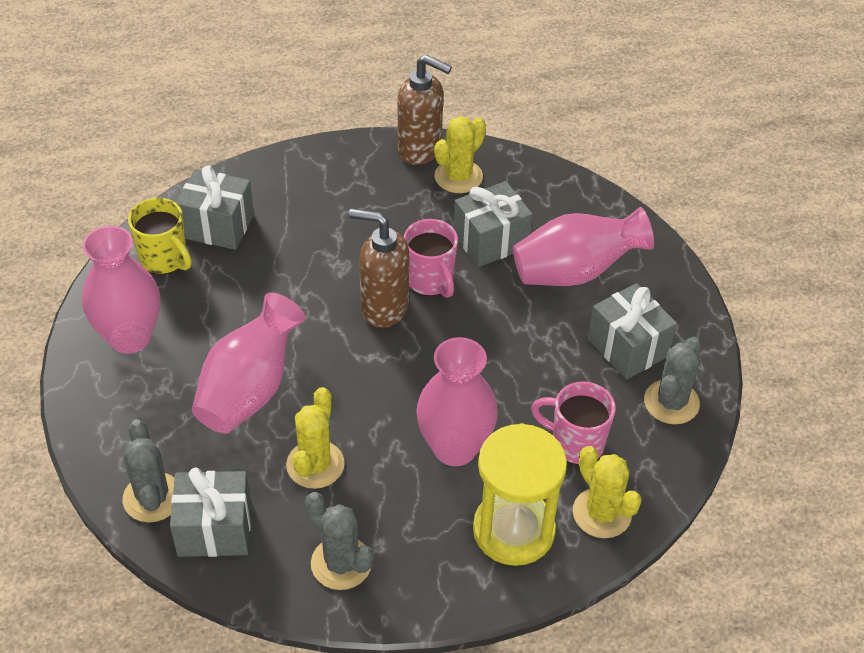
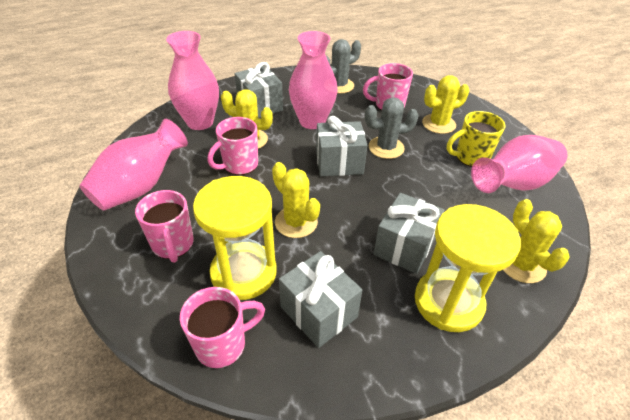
brown soap dispenser: [349,209,410,328] [397,55,452,165] = 2 -> none = 0
grey cactus: [123,419,175,522] [305,492,374,590] [644,337,702,425] = 3 -> [326,39,361,94] [365,97,419,159] = 2
pink mug: [404,219,458,298] [531,381,616,465] = 2 -> [135,190,194,263] [180,287,265,368] [207,117,258,175] [363,63,413,111] = 4
yellow cactus: [286,387,345,489] [434,116,486,193] [573,446,642,538] = 3 -> [221,89,273,149] [272,162,320,238] [422,75,469,134] [503,199,570,283] = 4
yellow hourglass: [473,423,567,566] = 1 -> [193,176,277,300] [415,204,521,332] = 2

